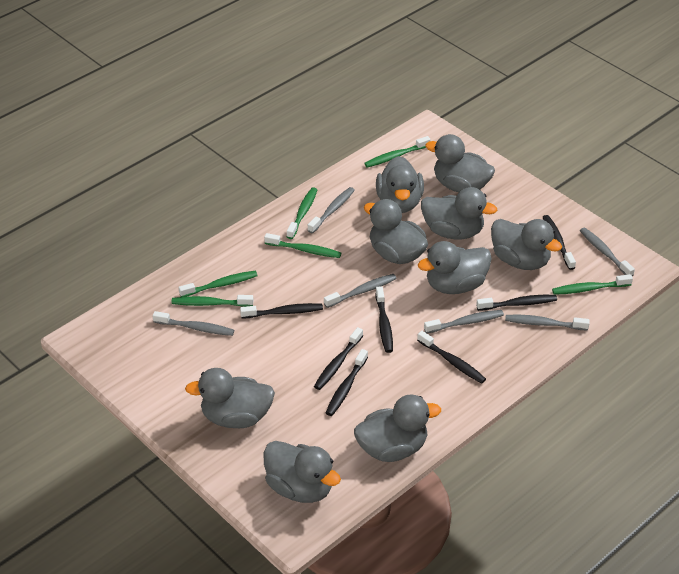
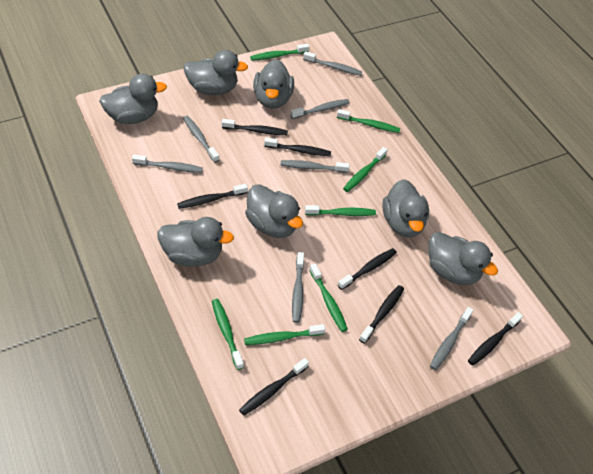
green toothbrush: [171,295,254,307] [179,271,258,297] [264,233,341,258] [287,187,317,239] [364,136,431,168] [552,274,633,295] = 6 -> [212,299,244,370] [244,324,325,345] [250,44,309,61] [305,205,376,216] [309,263,348,332] [337,109,400,133] [343,147,388,192] = 7
grey duck: [185,368,275,428] [264,441,341,503] [354,394,441,462] [364,199,428,264] [376,156,424,213] [418,241,492,294] [421,187,497,240] [425,134,495,192] [491,219,562,270] = 9 -> [99,74,167,124] [157,217,234,266] [183,50,248,95] [245,184,303,238] [253,59,294,109] [382,179,429,237] [428,232,498,285] = 7
grey toothbrush: [153,311,234,336] [308,187,355,233] [324,274,397,308] [424,310,504,333] [505,315,590,331] [580,228,635,276] = 6 -> [132,155,203,173] [183,116,219,163] [280,160,349,173] [291,99,350,119] [292,252,304,323] [303,51,362,76] [430,307,473,370] = 7

